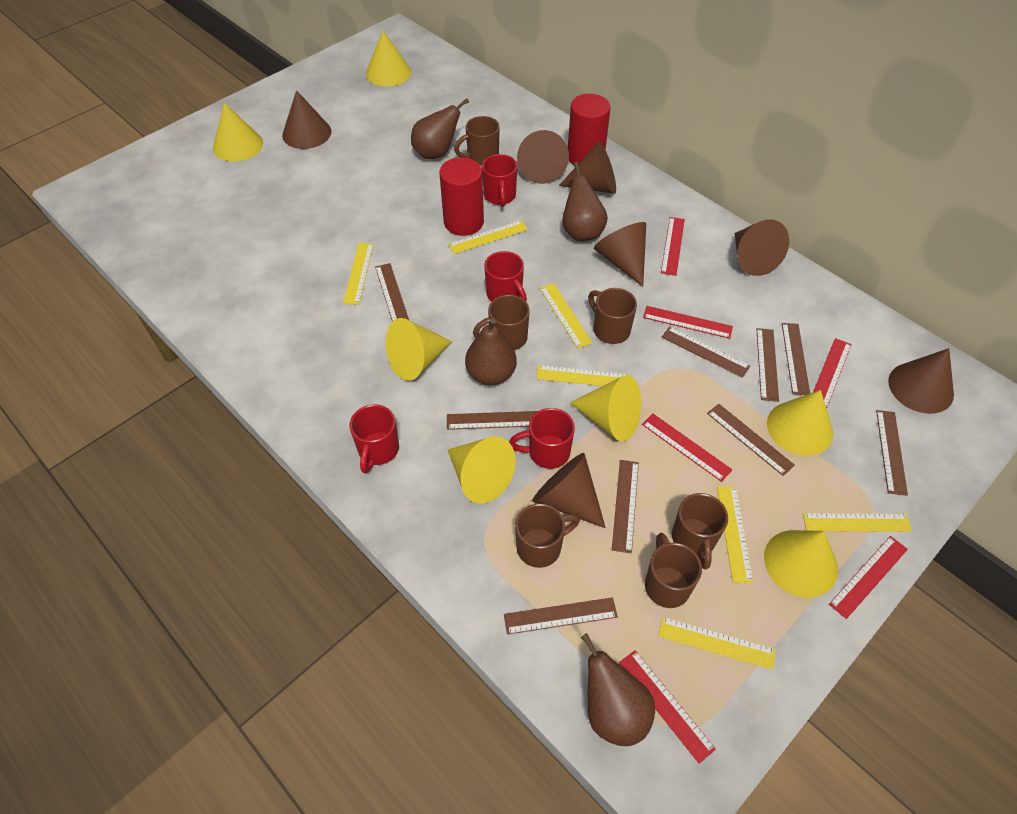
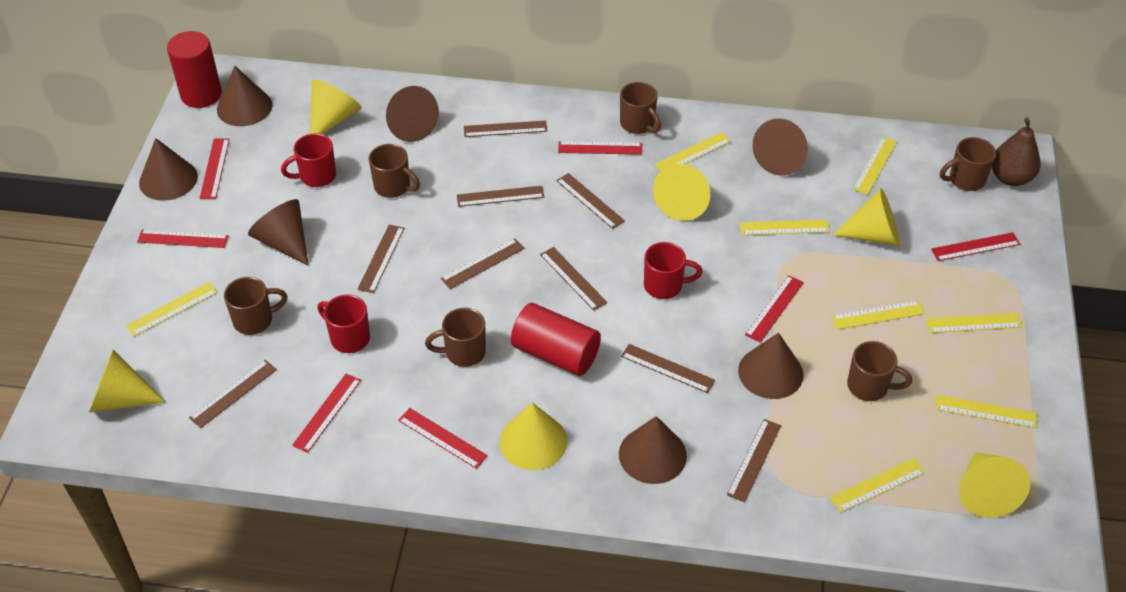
brown pear: [411,98,469,159] [465,318,517,385] [562,162,608,241] [581,633,655,746] = 4 -> [992,117,1041,186] = 1
red mug: [350,404,399,473] [482,154,517,207] [484,251,527,302] [509,408,575,469] = 4 -> [281,133,336,187] [317,294,370,353] [644,242,703,299] = 3
red ruler: [619,650,716,764] [642,413,732,482] [643,306,733,339] [661,217,685,276] [813,338,852,408] [829,536,908,619] = 6 -> [137,230,229,248] [200,138,229,199] [292,374,361,453] [398,408,488,469] [558,141,642,155] [745,275,804,343] [931,232,1020,261] = 7
yellow cone: [213,103,263,162] [366,31,411,86] [386,318,452,381] [448,436,516,504] [570,375,641,442] [764,530,838,598] [767,390,833,456] = 7 -> [89,349,165,413] [310,79,362,134] [500,402,567,470] [653,163,710,221] [833,189,900,246] [959,452,1031,518] = 6
yellow ruler: [343,243,374,305] [448,220,528,254] [536,365,630,386] [540,283,593,348] [658,617,776,670] [717,487,754,583] [803,513,912,532] = 7 -> [126,282,218,337] [654,132,731,171] [740,219,830,235] [830,458,925,513] [831,300,925,330] [853,136,897,195] [926,313,1022,333] [936,395,1037,428] = 8

